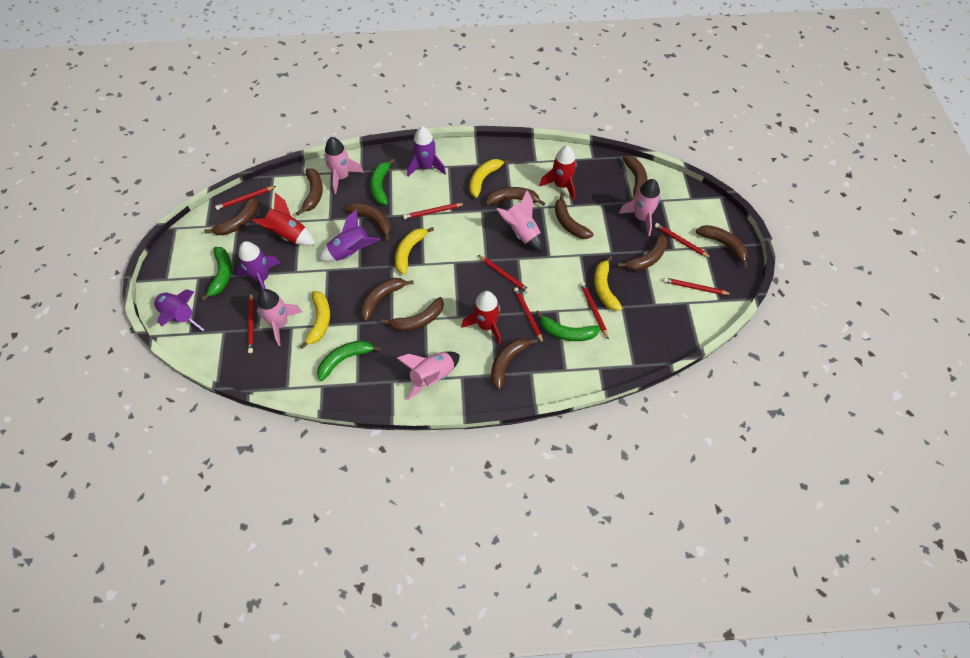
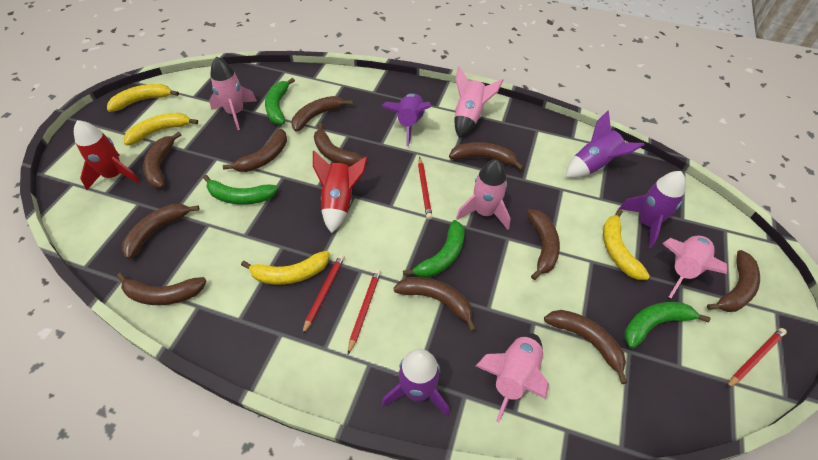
red pencil: [215,186,276,210] [248,293,254,353] [403,203,465,219] [478,255,530,293] [514,287,543,343] [580,282,609,340] [654,223,711,258] [663,278,732,295] = 8 -> [302,254,345,335] [348,269,381,354] [418,157,432,220] [727,328,787,388] = 4
red rocket: [252,193,315,246] [462,291,501,345] [539,145,577,201] = 3 -> [74,120,140,190] [313,151,368,233] = 2

